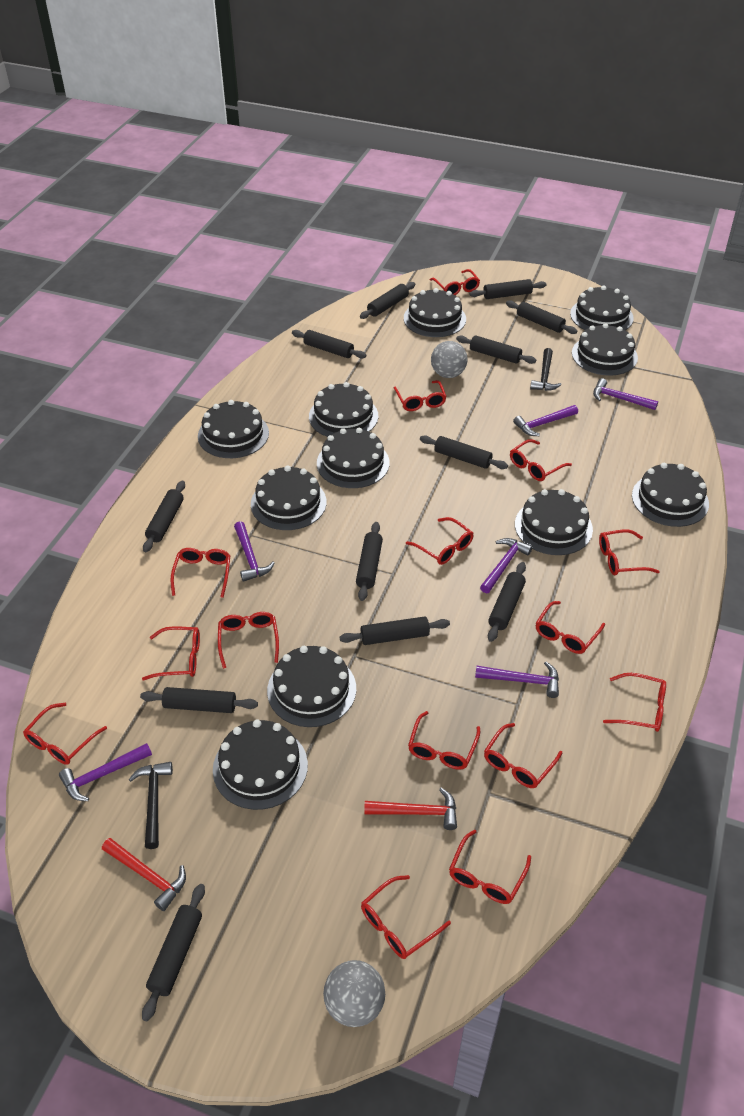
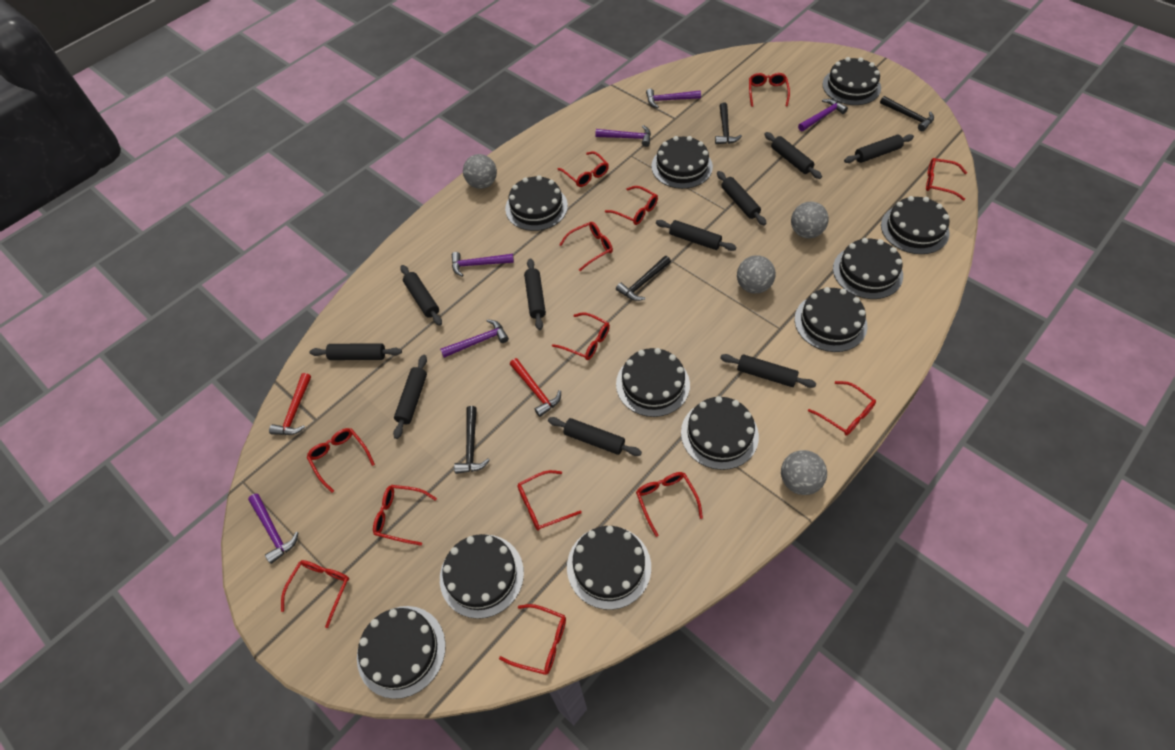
black hammer: [128,762,173,849] [530,348,561,391] = 2 -> [454,406,490,474] [616,256,671,301] [715,102,742,144] [880,96,934,131] = 4
black rolling pin: [140,687,258,713] [142,884,205,1021] [143,481,185,552] [292,330,366,359] [340,616,450,645] [356,522,383,601] [360,282,415,319] [420,436,508,469] [456,335,536,364] [469,279,546,299] [488,562,526,642] [506,300,577,334] = 12 -> [310,343,402,360] [393,355,427,439] [400,265,442,326] [524,258,546,330] [548,417,642,456] [656,220,737,251] [717,171,766,226] [720,354,816,388] [764,132,822,179] [844,134,914,163] = 10
grey ball: [323,960,385,1027] [431,341,468,378] = 2 -> [463,154,497,189] [737,255,776,294] [781,450,827,495] [791,202,829,238] = 4
red glasses: [23,703,107,765] [142,626,200,680] [171,548,231,598] [218,612,279,669] [361,875,451,959] [394,380,447,411] [406,517,473,565] [408,711,480,770] [430,269,480,295] [449,830,531,904] [484,723,562,788] [510,439,572,481] [536,601,605,654] [599,529,660,576] [603,673,666,732] = 15 -> [281,560,349,628] [306,428,375,493] [373,485,437,546] [499,604,566,675] [517,470,582,530] [552,312,610,360] [557,151,609,187] [559,222,613,271] [605,186,658,225] [636,472,703,537] [749,73,790,107] [808,381,876,436] [926,158,967,201] = 13

